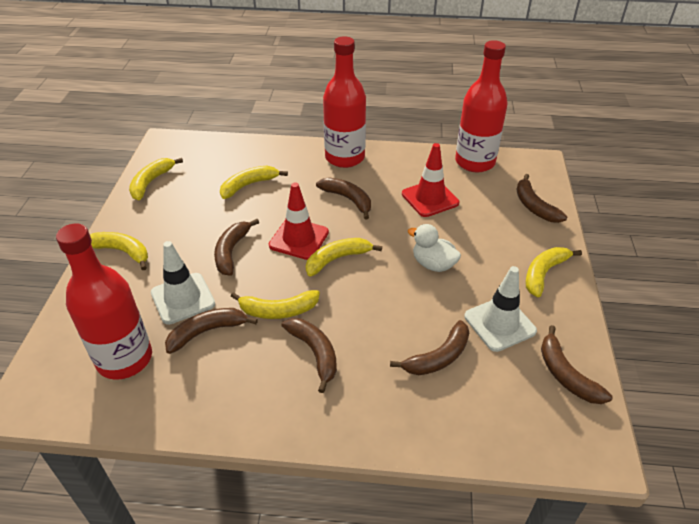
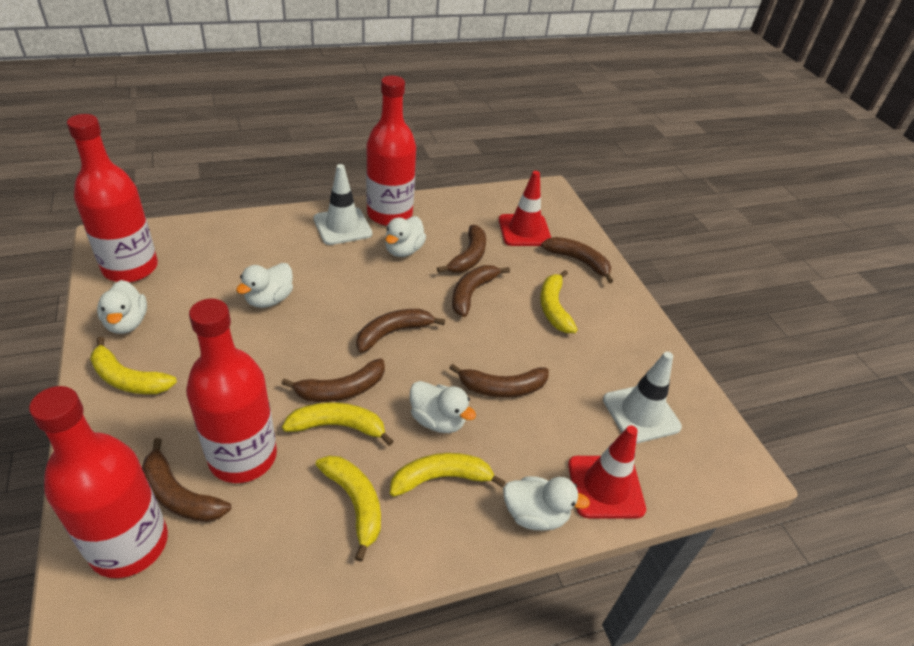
red bottle: [56,223,152,380] [323,36,366,168] [455,40,508,172] = 3 -> [29,386,168,578] [67,114,158,282] [186,298,277,483] [366,76,416,226] = 4
white duck: [407,224,461,272] = 1 -> [97,280,147,334] [236,263,293,308] [385,216,426,257] [410,381,476,433] [503,476,590,531] = 5
yellow banana: [90,232,148,270] [129,158,183,200] [220,166,288,199] [231,290,320,319] [306,238,382,277] [526,247,582,297] = 6 -> [90,336,177,394] [282,402,394,446] [316,456,381,562] [390,453,506,497] [540,270,578,333] = 5

